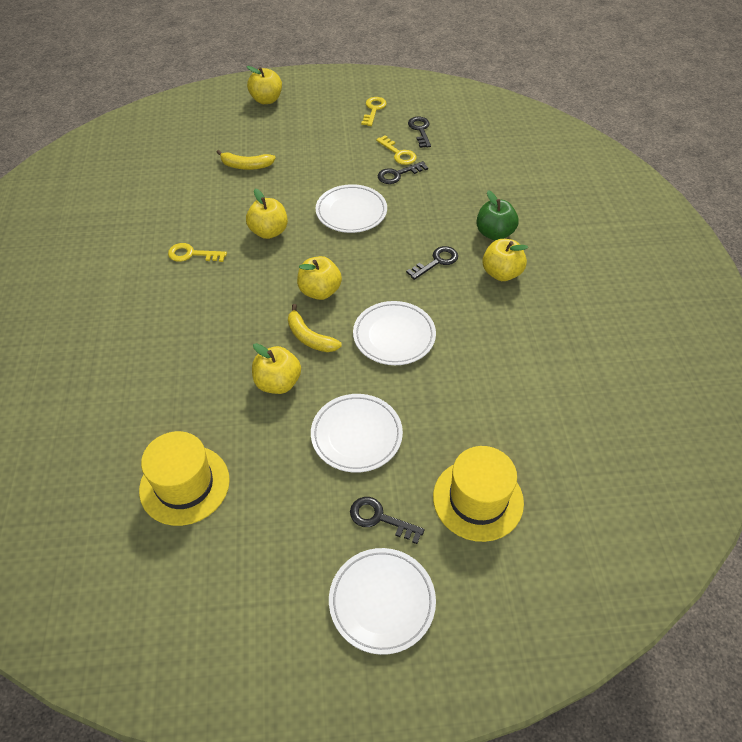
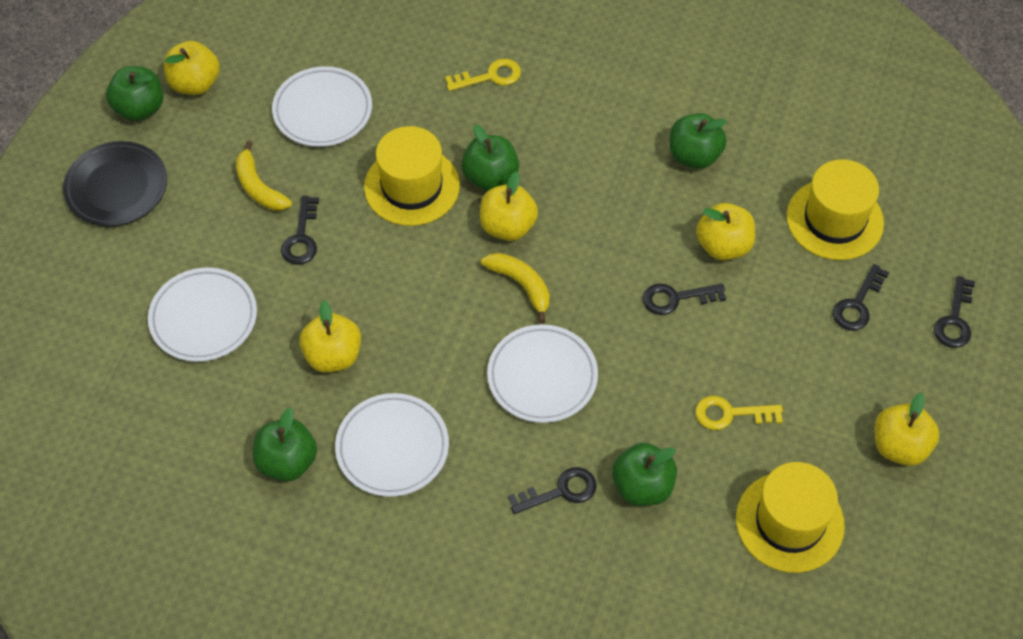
black key: [350,497,425,544] [378,161,428,184] [406,246,458,280] [408,117,431,148] = 4 -> [281,196,319,265] [508,467,596,514] [643,283,726,315] [833,264,890,331] [934,276,975,348] = 5
black plate: none = 0 -> [63,141,167,227] = 1
green apple: [476,190,519,241] = 1 -> [106,66,163,121] [253,408,317,481] [461,125,519,191] [612,443,677,506] [670,113,727,169] = 5
yellow hat: [139,431,230,526] [433,446,524,542] = 2 -> [364,126,460,226] [736,462,845,573] [787,159,884,260] = 3
yellow key: [168,243,227,262] [361,97,387,126] [376,135,417,165] = 3 -> [445,59,521,91] [695,396,783,430] = 2

